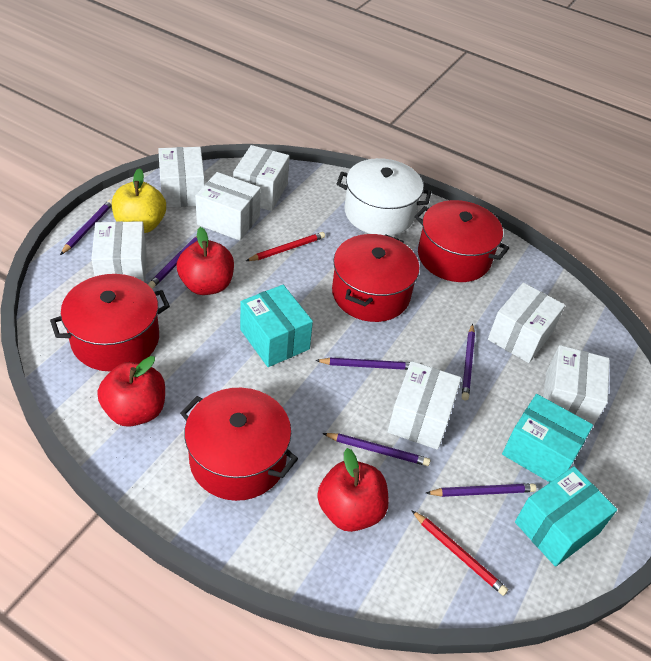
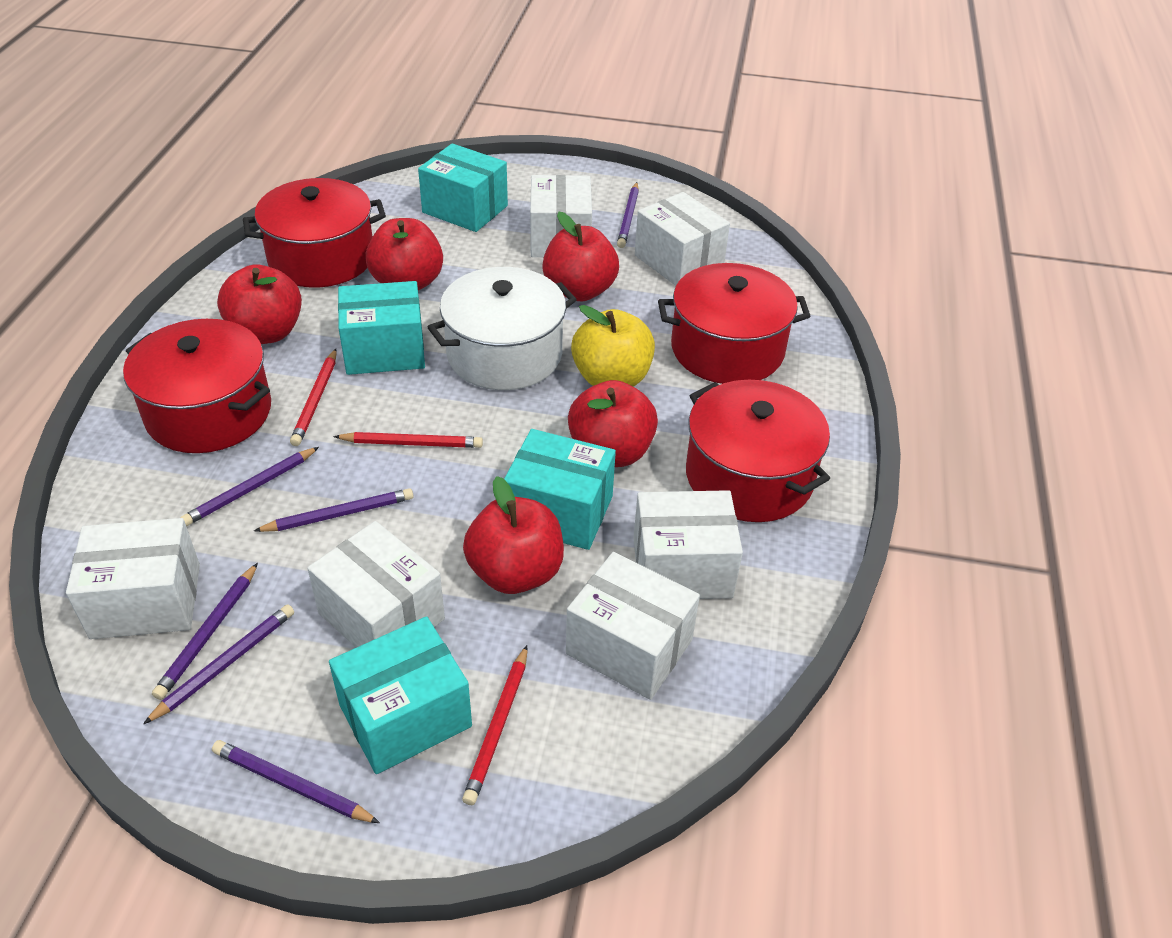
red apple: [98,356,165,427] [177,227,234,295] [317,448,389,532] = 3 -> [217,264,302,344] [365,218,443,290] [463,476,564,594] [542,212,619,301] [568,380,658,467] = 5
red pencil: [246,232,325,261] [411,510,508,596] = 2 -> [290,349,337,446] [333,432,483,448] [462,645,527,805] = 3
turquoise box: [240,285,313,367] [502,394,593,482] [515,466,617,567] = 3 -> [329,616,472,774] [338,281,425,375] [418,143,508,232] [504,429,616,550] = 4
white box: [91,221,147,282] [158,147,205,207] [195,172,261,241] [233,145,290,211] [388,361,461,450] [488,283,565,363] [543,345,610,428] = 7 -> [66,518,200,639] [307,521,445,648] [530,175,592,257] [566,552,700,700] [633,490,743,599] [635,192,730,286] = 6

